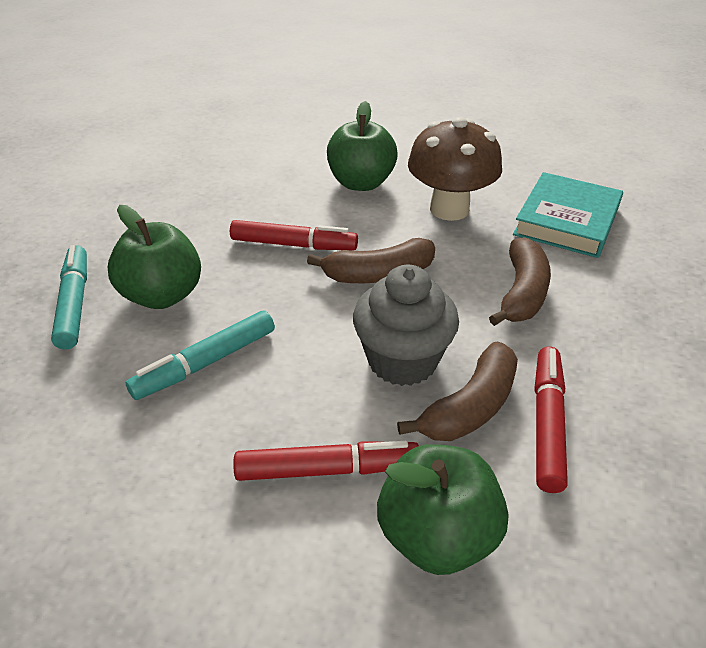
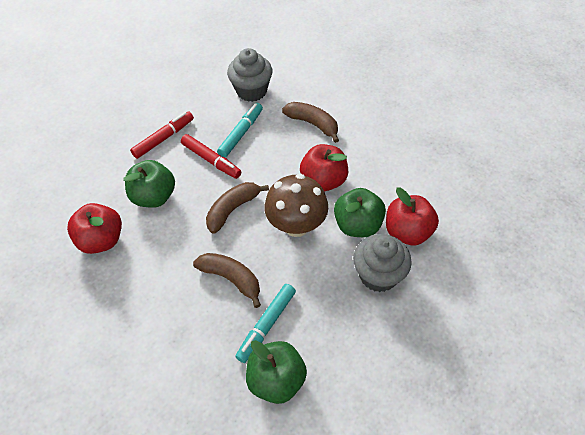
grey cupcake: [353,265,459,386] = 1 -> [227,48,273,102] [353,234,412,292] = 2
red apple: none = 0 -> [67,203,122,254] [300,144,348,191] [386,187,439,245] = 3
red marker: [230,220,358,251] [233,441,419,481] [535,347,568,493] = 3 -> [130,111,194,159] [181,134,241,179] = 2
turquoise book: [513,172,623,258] = 1 -> none = 0

